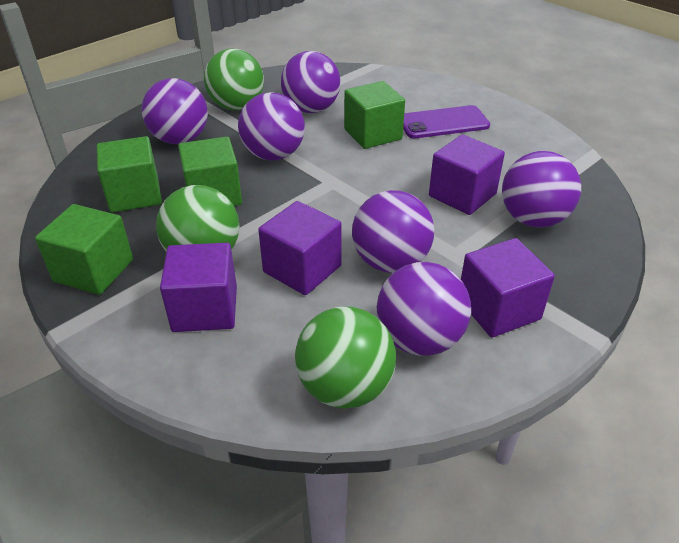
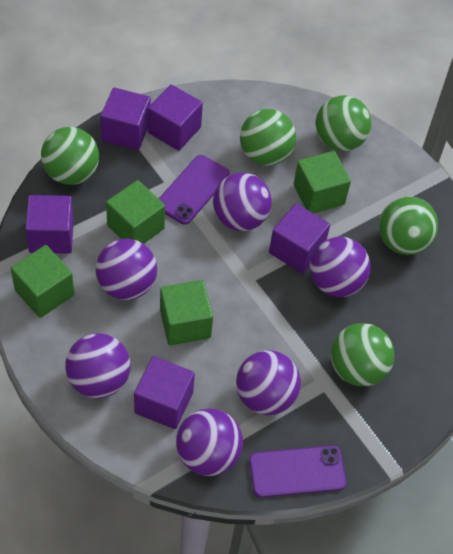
green ball: [156,185,239,252] [204,48,264,111] [295,307,396,409] = 3 -> [41,127,99,185] [240,109,296,166] [315,95,371,151] [331,323,395,387] [379,196,438,255] = 5
purple cube: [160,243,237,332] [258,201,342,295] [429,134,505,215] [461,238,555,337] = 4 -> [25,195,74,254] [100,87,151,150] [134,356,195,429] [148,84,203,151] [269,203,330,273] = 5
purple phone: [403,105,490,139] = 1 -> [159,155,230,225] [249,445,347,498] = 2

